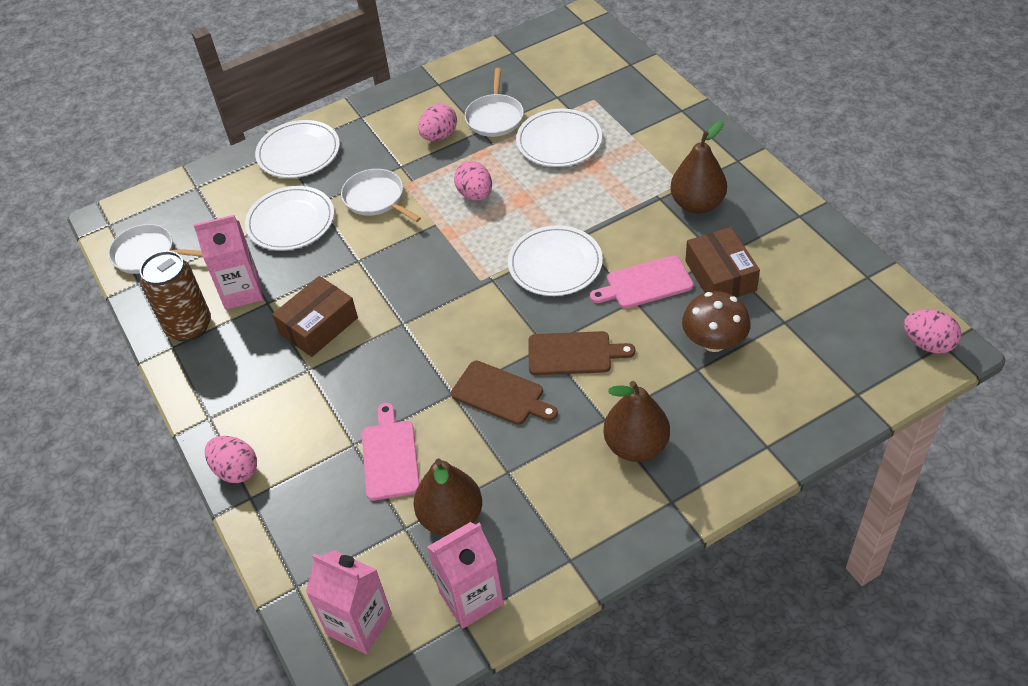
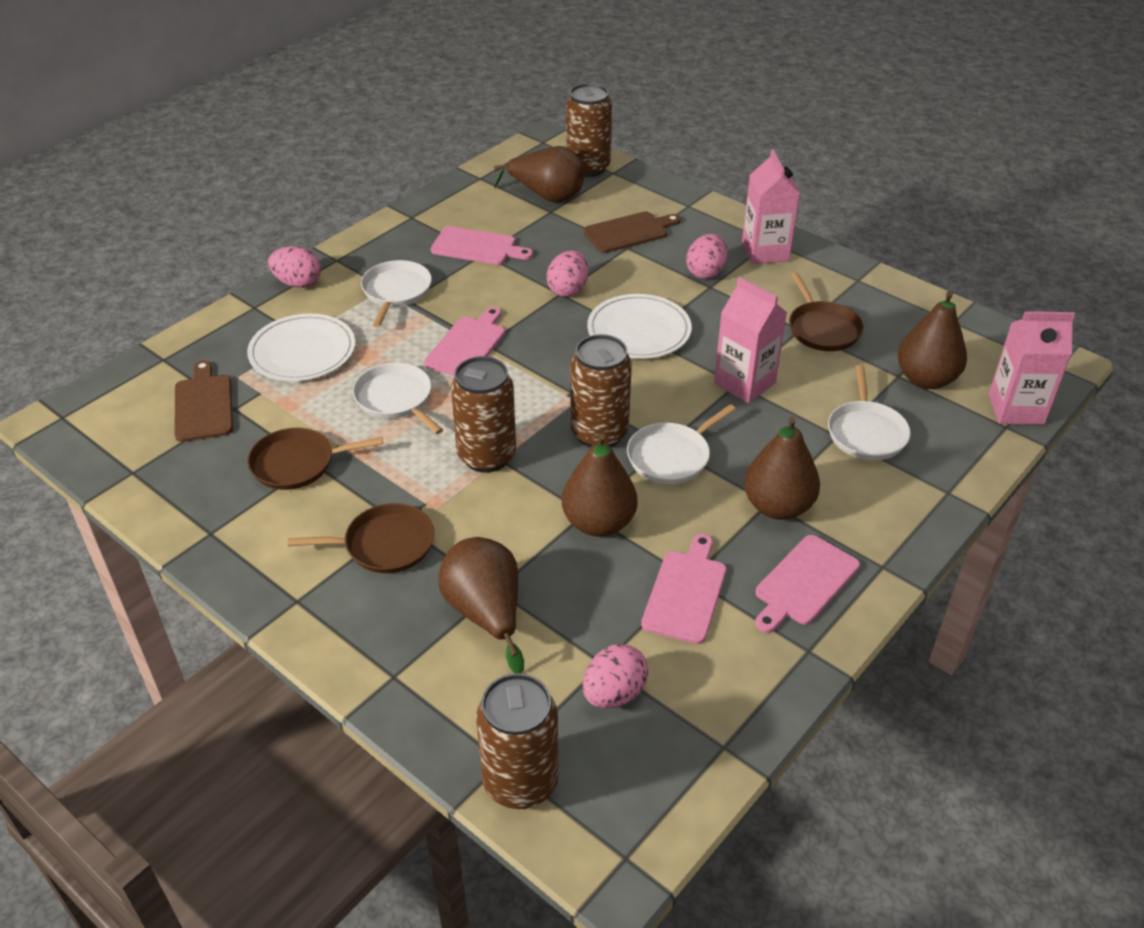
brown box: [272,276,358,357] [685,227,760,298] = 2 -> none = 0
brown can: [140,251,211,342] = 1 -> [451,356,516,473] [476,673,559,809] [566,83,612,177] [571,334,632,447] = 4
brown mushroom: [682,291,751,352] = 1 -> none = 0
brown pan: none = 0 -> [247,428,383,490] [288,503,434,573] [789,272,864,351] = 3
brown pear: [413,459,482,536] [603,381,670,462] [671,121,727,214] = 3 -> [438,537,524,674] [494,146,584,203] [562,433,637,537] [744,417,820,520] [898,291,967,389] = 5
pink cutting board: [362,403,420,501] [590,255,694,309] = 2 -> [424,307,505,376] [431,226,533,265] [641,534,726,644] [755,535,860,633] = 4
white pan: [108,224,203,274] [341,169,421,222] [465,68,524,137] = 3 -> [353,363,443,434] [361,260,432,327] [627,404,736,484] [828,365,911,460] = 4
white plate: [245,186,334,250] [255,120,340,178] [508,225,603,296] [516,109,602,167] = 4 -> [247,313,355,381] [587,294,692,359] = 2

